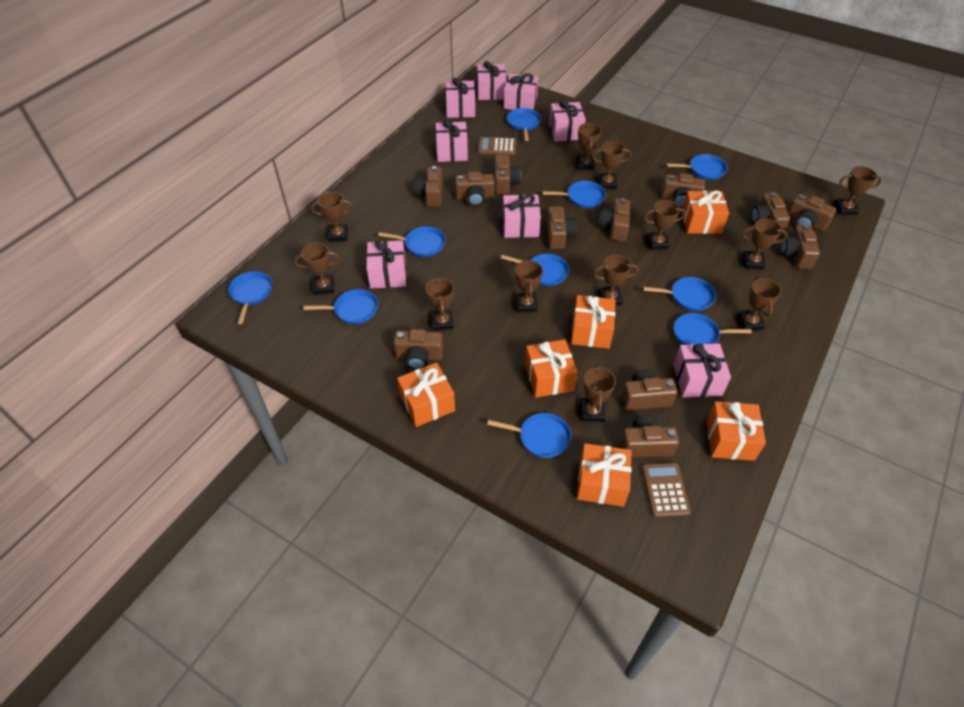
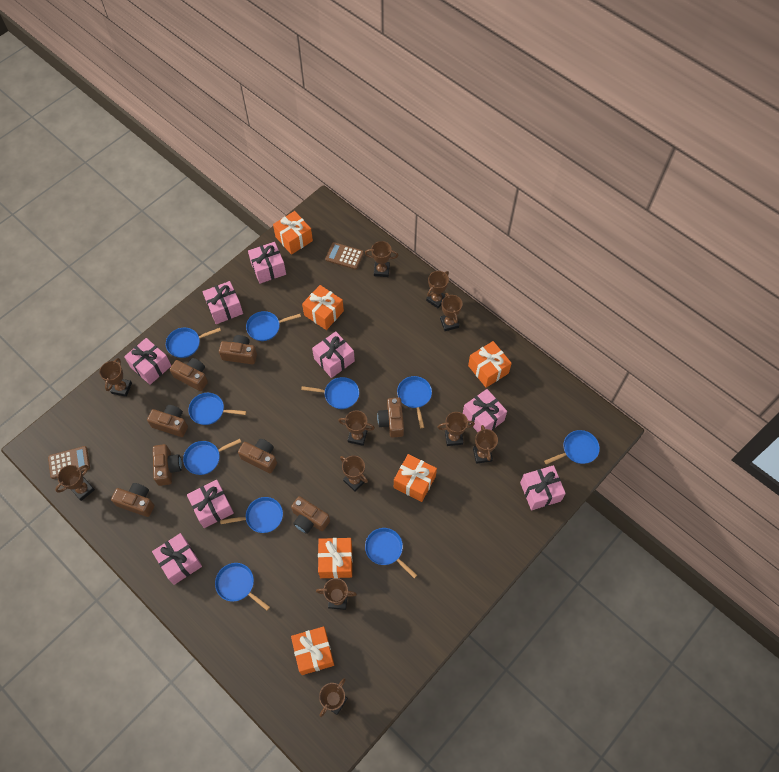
brown camera: [394,329,443,370] [414,166,443,207] [455,172,495,206] [495,155,521,194] [547,206,577,249] [600,198,630,241] [620,415,679,458] [621,369,678,410] [661,173,705,208] [751,192,790,235] [780,224,820,269] [788,194,836,231] = 12 -> [111,483,154,517] [147,405,188,437] [153,444,182,486] [170,358,208,391] [219,335,257,365] [238,439,277,473] [291,496,330,534] [377,397,404,438] = 8
brown trophy: [294,243,340,295] [311,192,354,242] [426,276,454,331] [515,259,543,313] [576,123,601,170] [581,364,616,422] [592,141,632,189] [593,254,638,306] [644,200,686,250] [737,277,781,331] [742,219,788,270] [834,166,882,215] = 12 -> [55,465,95,501] [99,358,132,397] [316,578,357,610] [319,678,348,717] [338,410,375,446] [340,456,368,492] [365,241,398,277] [426,271,449,308] [437,412,475,446] [440,293,463,331] [473,425,498,464] = 11

